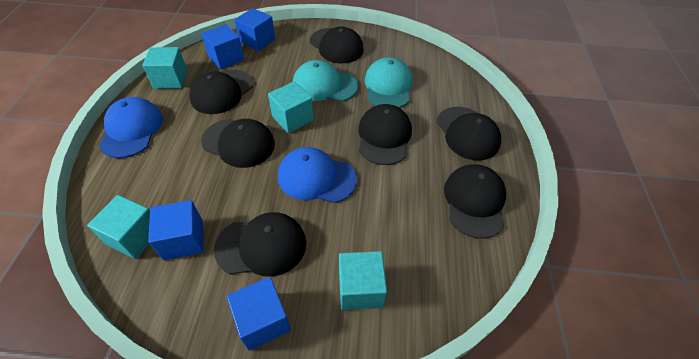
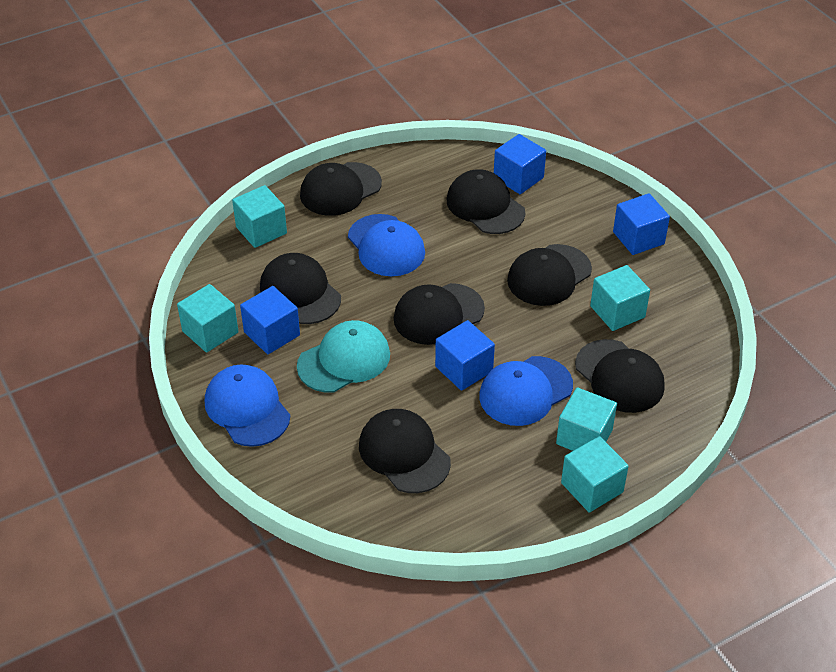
blue cap: [99,97,163,158] [278,147,357,203] = 2 -> [205,364,290,447] [348,214,425,276] [479,356,573,426] = 3
turquoise cap: [293,60,358,101] [365,57,413,108] = 2 -> [297,320,390,393] = 1
turquoise cube: [87,195,150,259] [142,47,187,89] [268,81,314,133] [339,251,387,310] = 4 -> [177,284,239,353] [232,185,287,248] [556,387,617,451] [561,436,629,513] [590,265,650,331] = 5

